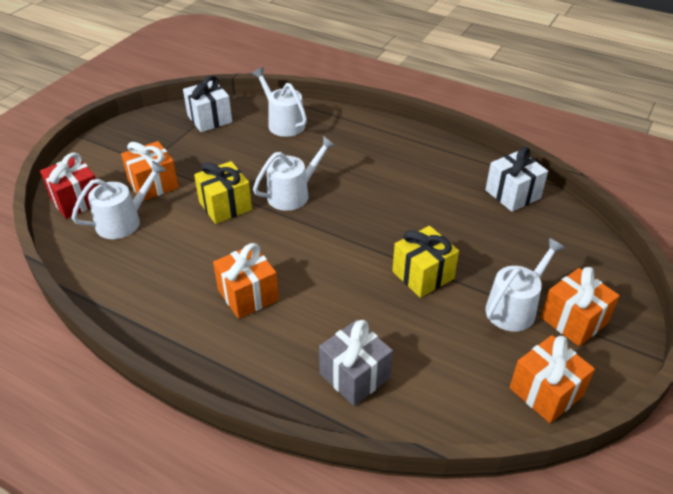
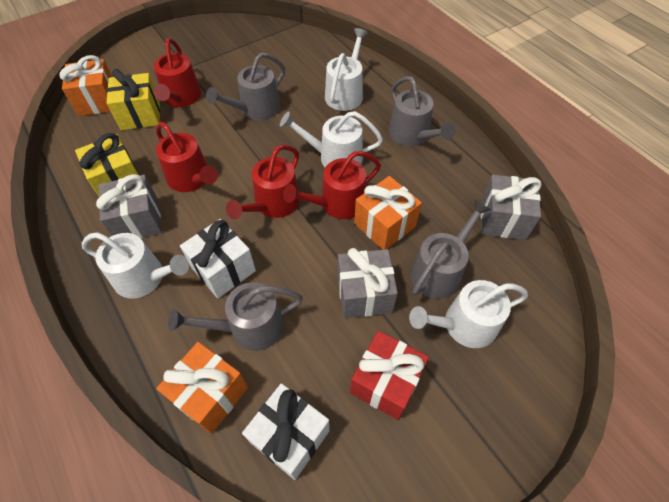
grey gift: [319,320,393,406] = 1 -> [96,174,162,238] [338,248,398,318] [481,175,542,240] = 3
grey watering can: none = 0 -> [168,282,303,351] [206,53,285,120] [389,76,456,146] [411,200,491,299] = 4
orange gift: [121,141,179,201] [213,243,279,319] [510,335,595,423] [541,267,620,346] = 4 -> [60,55,112,116] [156,342,248,434] [354,176,422,250] = 3
red watering can: none = 0 -> [154,38,201,107] [156,122,218,192] [226,145,300,219] [283,151,381,219] = 4

